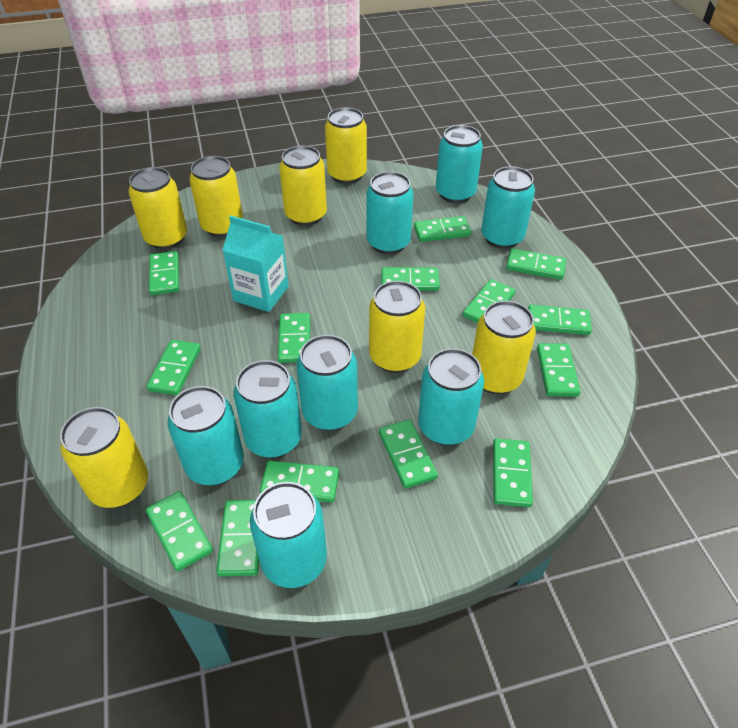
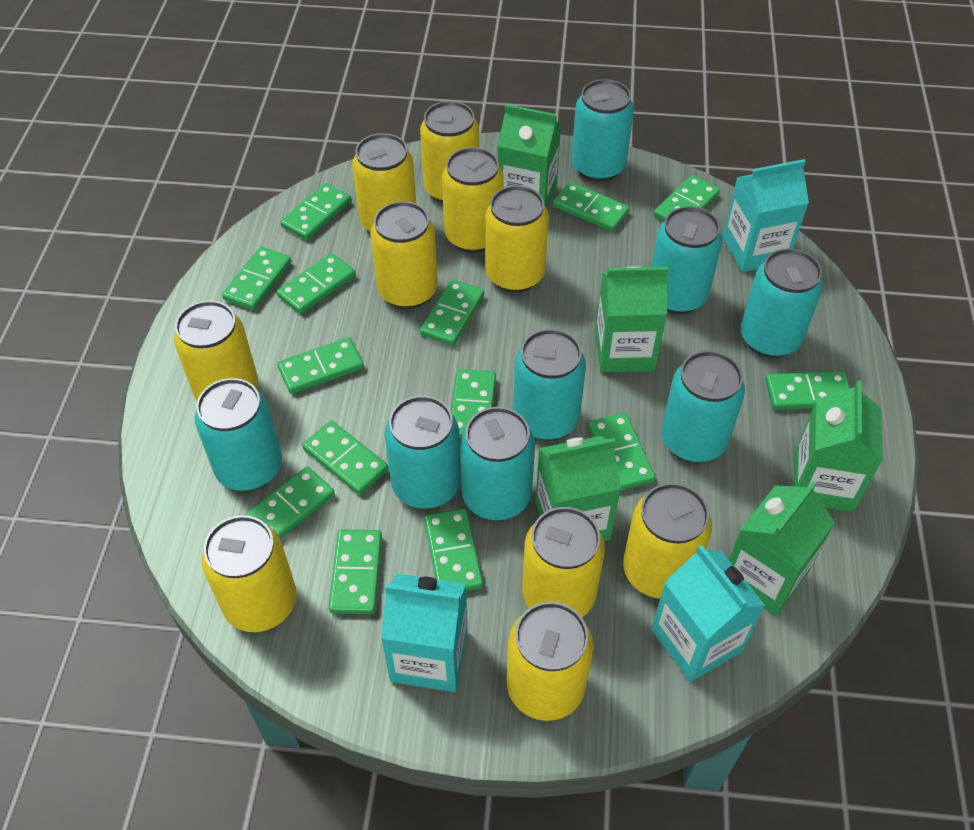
green carton: none = 0 -> [498,104,561,209] [536,436,621,541] [595,267,668,373] [729,481,835,616] [793,380,883,512] = 5
turquoise carton: [222,215,289,312] = 1 -> [381,573,468,692] [652,545,766,682] [722,159,809,272] = 3
yellow can: [60,407,148,508] [129,167,187,249] [190,156,243,237] [279,146,327,226] [325,107,367,184] [369,281,425,373] [472,301,536,394] = 7 -> [174,301,258,400] [202,515,297,632] [352,133,416,232] [370,201,438,309] [420,101,479,203] [442,147,504,253] [485,185,549,293] [507,602,593,721] [522,507,605,617] [623,483,712,599] = 10

